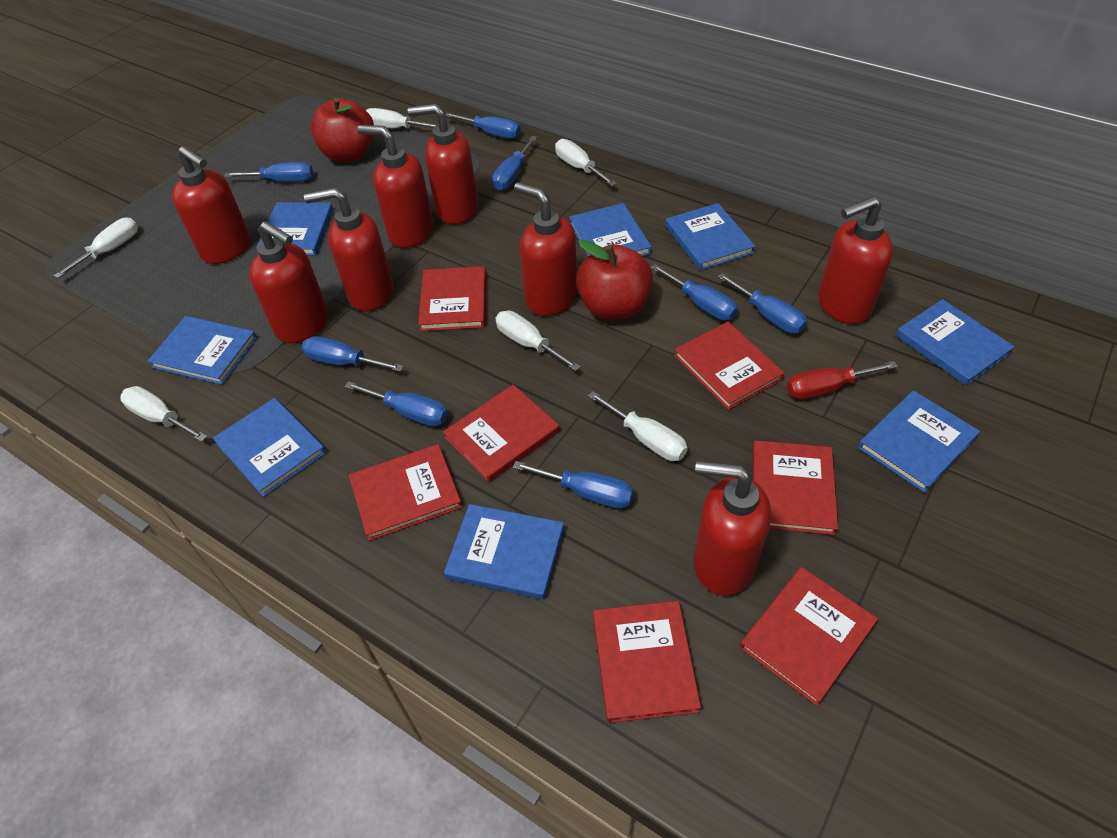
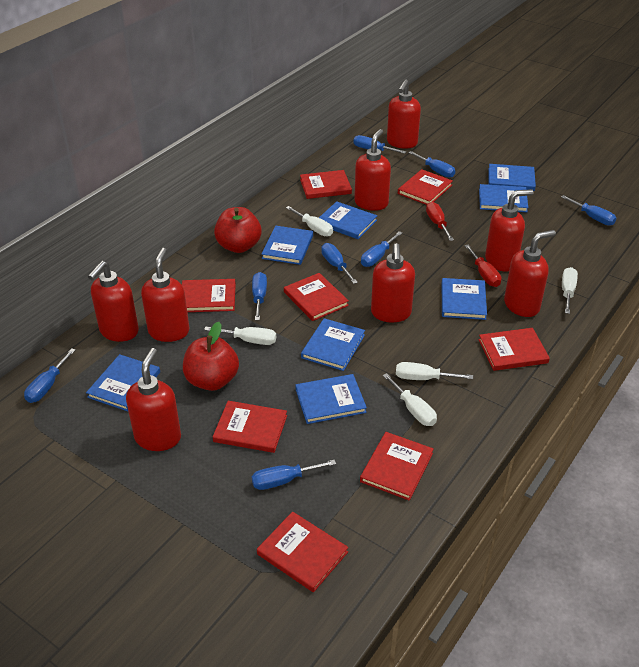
red book: [349,444,462,541] [418,266,486,331] [443,385,559,482] [593,601,701,723] [674,322,784,410] [740,567,878,706] [752,440,838,535] = 7 -> [182,279,236,312] [213,401,287,453] [257,512,348,592] [284,273,349,321] [300,170,352,199] [360,432,434,501] [398,169,453,205] [479,328,550,371] = 8
red screwdriver: [787,361,898,399] = 1 -> [426,202,454,241] [464,245,501,287] = 2
white screwdriver: [54,217,138,278] [120,386,207,442] [366,108,439,128] [495,311,581,371] [555,139,617,186] [588,391,688,461] = 6 -> [204,327,276,345] [286,206,333,237] [383,373,437,426] [396,362,473,380] [562,267,578,314] = 5

